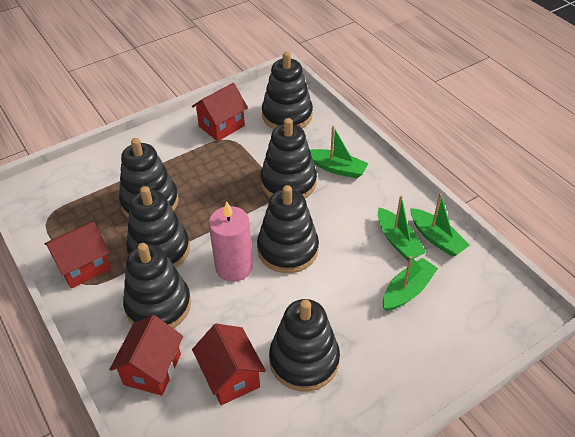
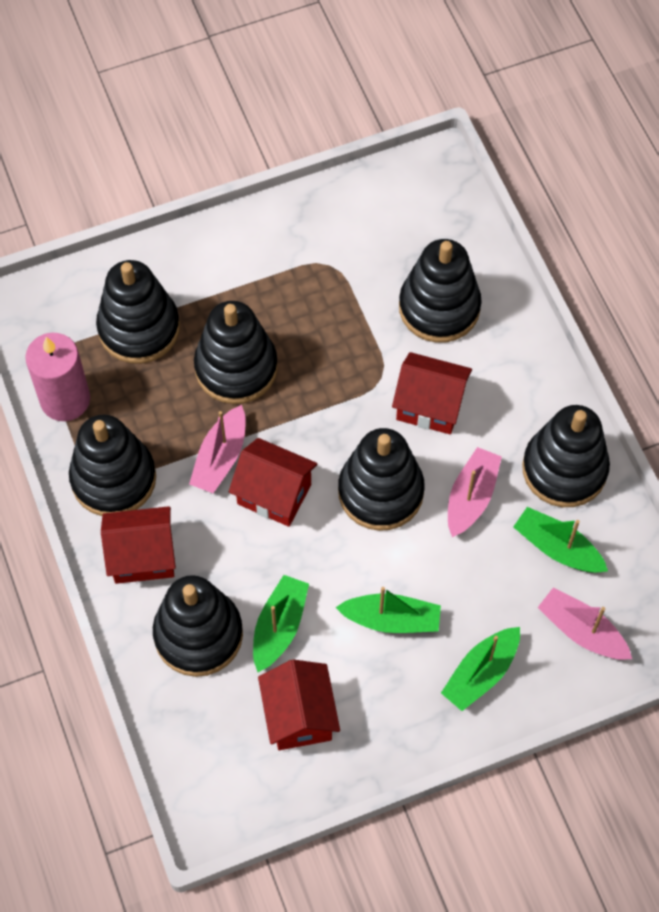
pink boat: none = 0 -> [189,405,246,493] [448,447,502,537] [537,587,632,660] = 3

